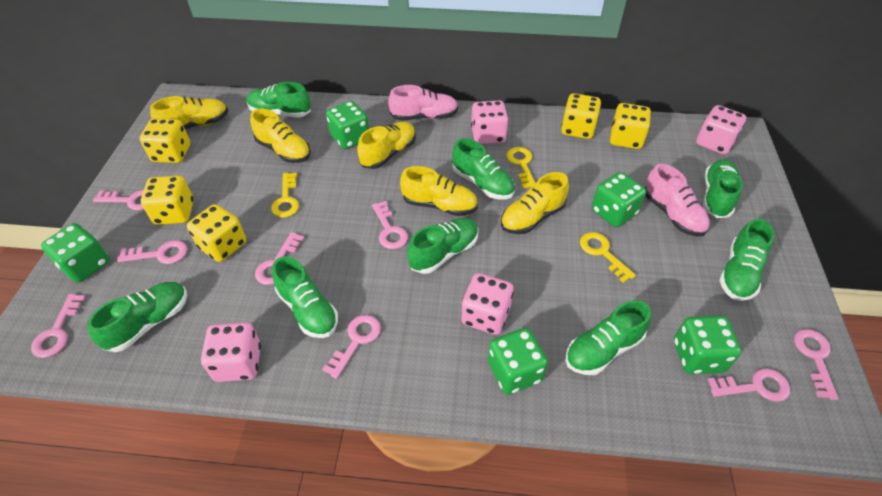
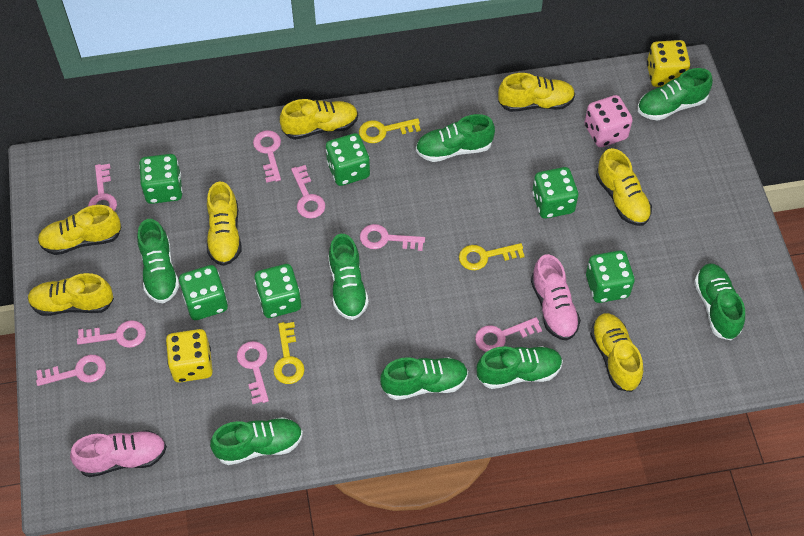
green dice: [41,223,110,283] [326,101,369,149] [488,328,548,395] [592,172,646,227] [674,315,742,374] = 5 -> [139,154,183,204] [179,265,228,320] [254,264,301,318] [326,133,370,186] [532,167,578,219] [586,250,635,303] = 6
pink dice: [201,322,261,382] [461,273,513,335] [471,100,509,145] [696,105,746,154] = 4 -> [584,95,633,147] = 1
yellow dice: [139,118,190,163] [141,176,194,225] [187,204,246,262] [561,93,601,139] [610,103,651,149] = 5 -> [166,329,213,383] [647,40,690,87] = 2
yellow shoe: [150,96,228,130] [250,109,311,163] [357,122,416,169] [400,166,478,216] [501,172,569,234] = 5 -> [28,273,114,316] [37,205,121,255] [207,181,242,266] [280,99,358,140] [498,73,575,112] [590,313,643,392] [596,148,652,226] = 7

